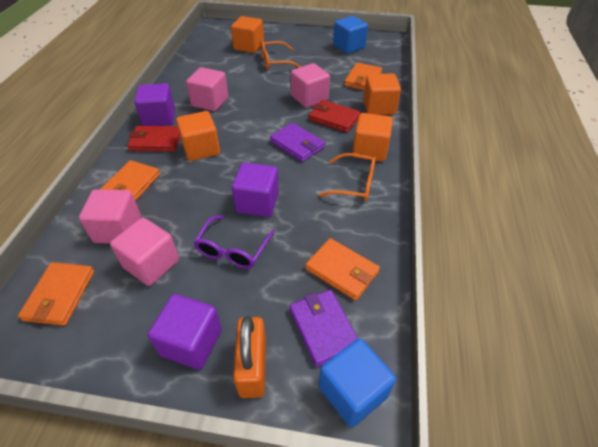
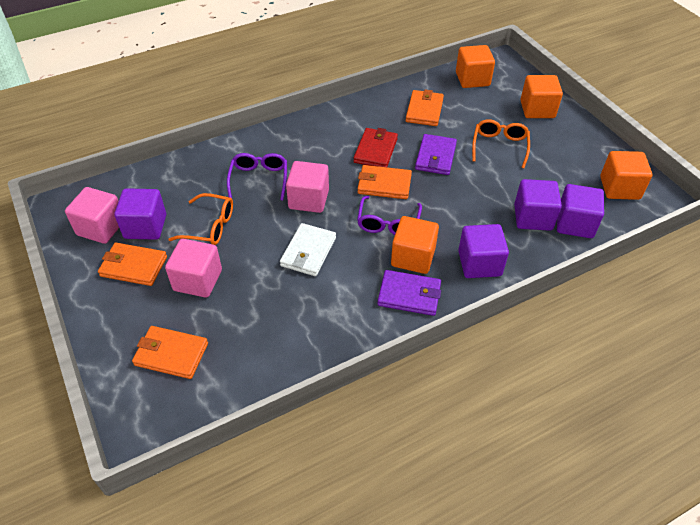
blue cube: [319,338,396,427] [333,16,368,54] = 2 -> none = 0
orange padlock: [233,316,266,398] = 1 -> none = 0
pink cube: [79,189,141,243] [110,218,179,286] [186,67,228,111] [291,63,330,108] = 4 -> [65,187,119,244] [165,239,222,298] [286,161,329,213] = 3
purple cube: [134,83,175,126] [148,294,222,370] [232,163,279,217] = 3 -> [115,188,166,240] [458,224,509,278] [514,179,562,231] [557,184,604,238] = 4
purple glasses: [194,215,275,269] = 1 -> [227,153,287,201] [357,196,422,235] = 2
red wallet: [127,126,180,152] [309,100,361,132] = 2 -> [354,128,398,167] = 1
white wallet: none = 0 -> [280,223,336,276] = 1

